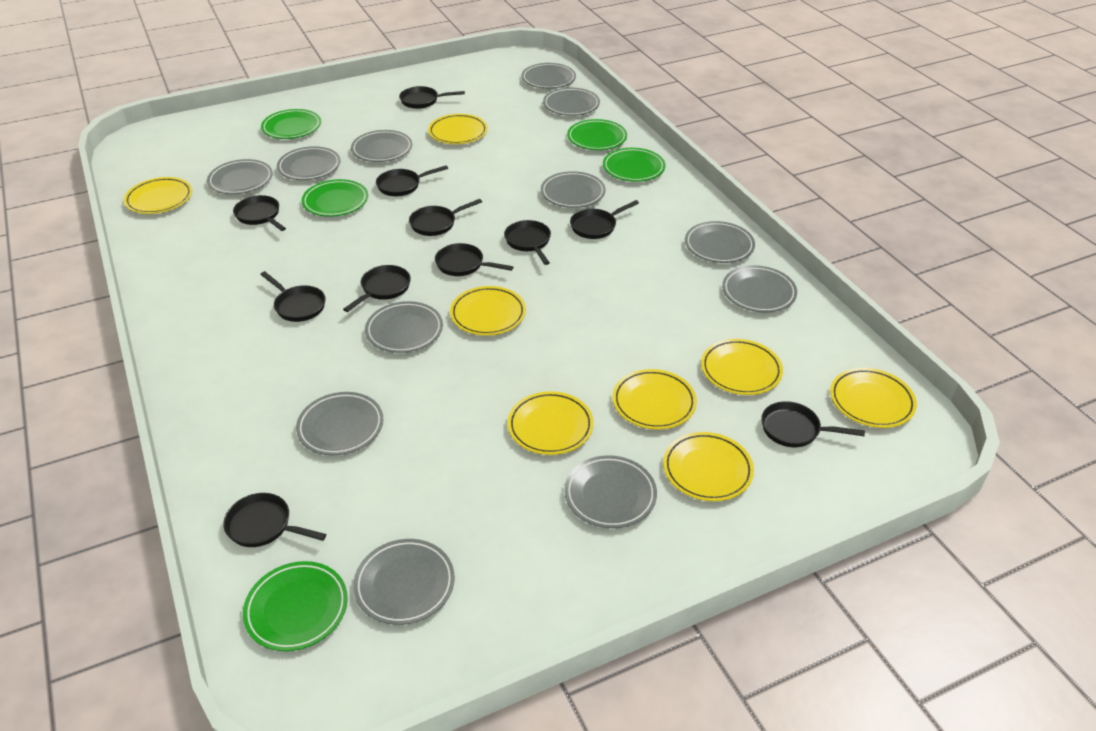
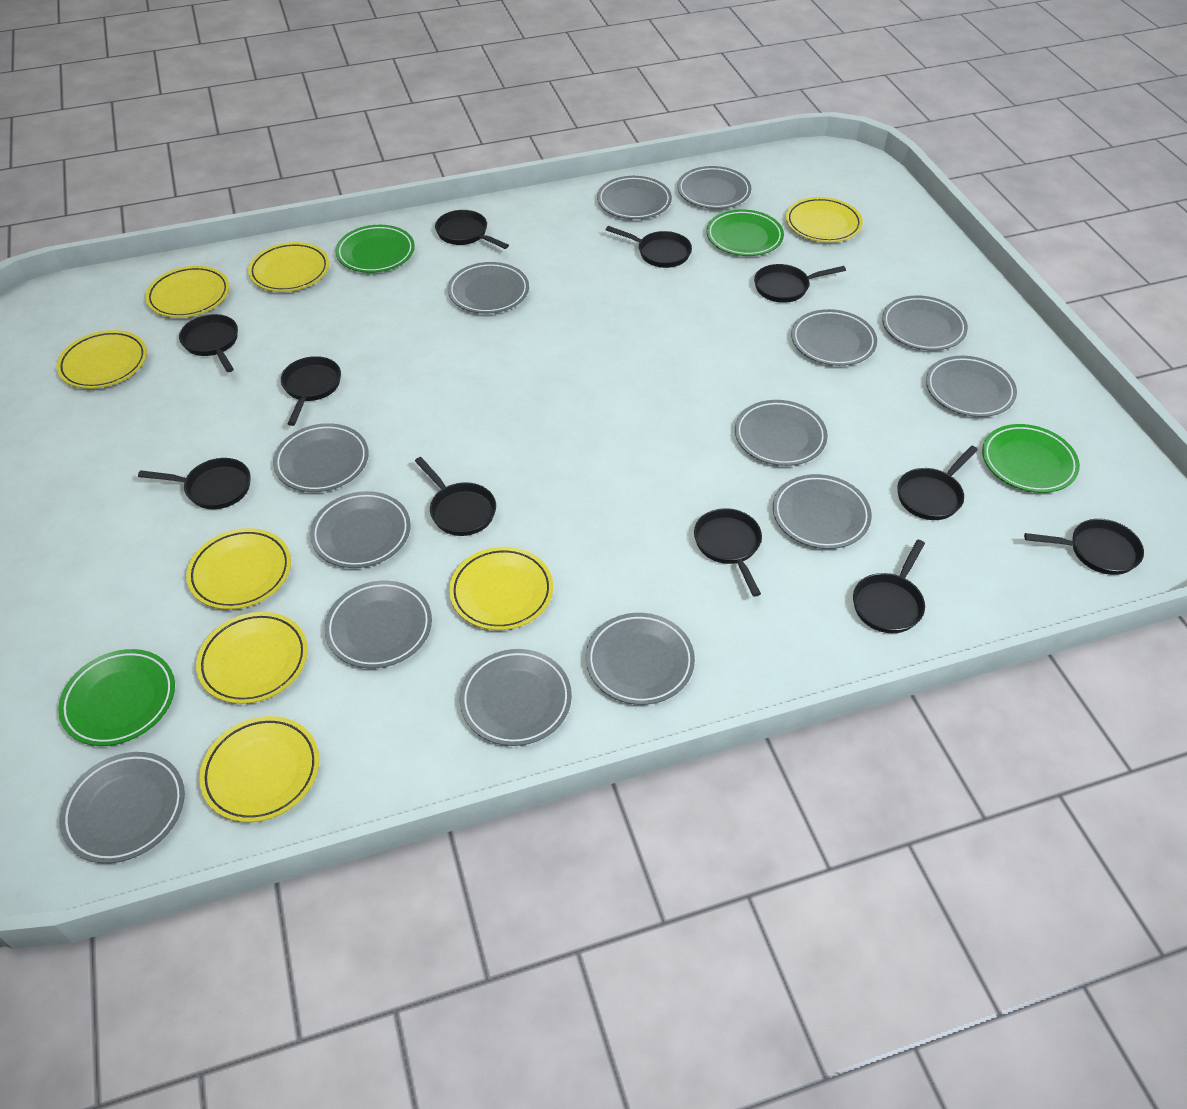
green plate: [243,561,348,651] [261,109,321,139] [302,179,368,217] [567,119,627,150] [603,148,666,182] = 5 -> [58,649,175,746] [335,225,415,273] [706,209,784,256] [982,424,1080,493] = 4
grey plate: [207,159,273,194] [277,146,340,180] [296,392,383,455] [351,130,412,162] [353,539,455,625] [365,301,443,353] [522,63,576,89] [541,171,606,208] [543,88,600,116] [564,455,657,528] [685,221,755,263] [722,265,797,312] = 12 -> [59,752,185,863] [273,423,369,492] [310,491,411,568] [324,581,432,668] [448,262,529,314] [460,649,572,746] [586,613,695,705] [597,176,672,219] [677,166,751,209] [735,400,828,466] [773,474,872,549] [791,309,877,366] [882,296,968,351] [926,356,1017,417] = 14

